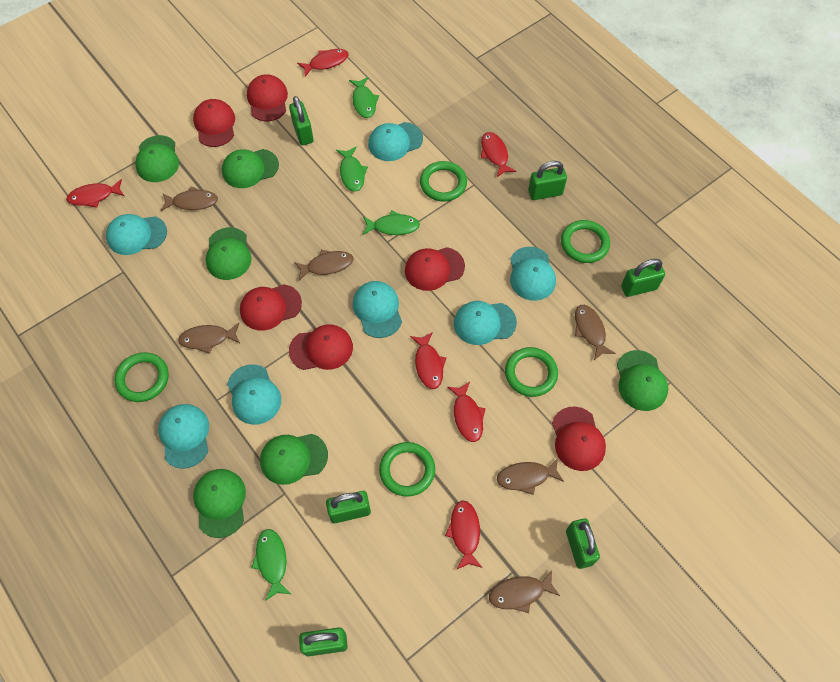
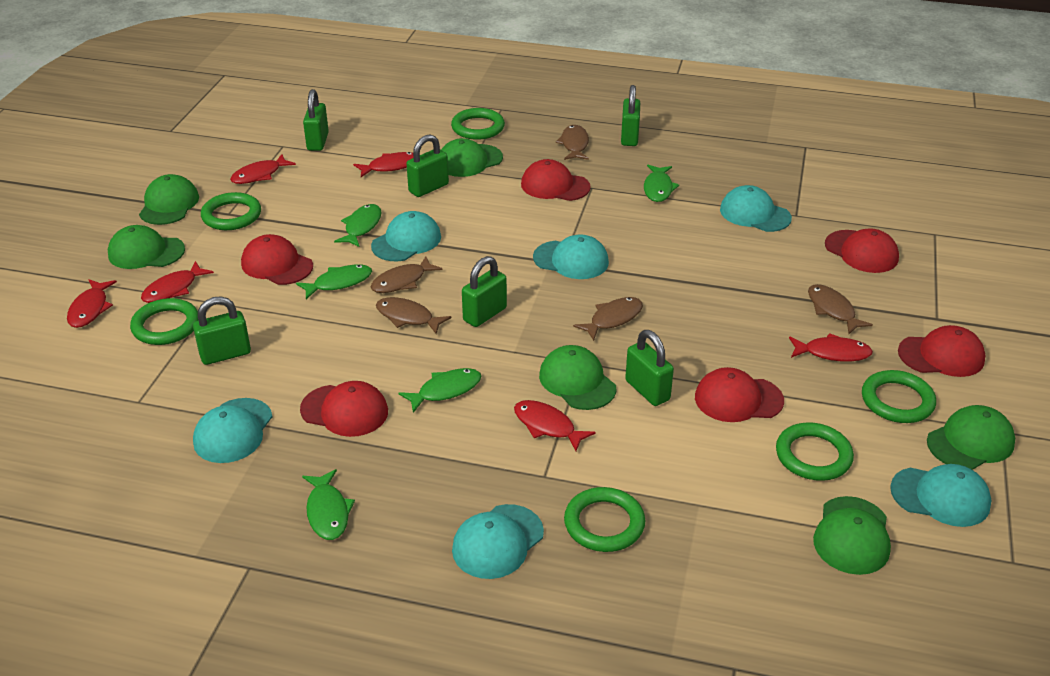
brown fish: [161,186,218,211] [178,323,240,354] [294,250,354,281] [489,570,560,613] [497,458,564,495] [575,305,615,360] = 6 -> [371,256,442,293] [376,297,452,334] [556,125,589,160] [573,297,643,341] [808,284,873,334] = 5
green fish: [251,529,291,601] [336,147,368,192] [349,77,379,118] [363,210,420,235] = 4 -> [296,264,372,299] [302,469,355,540] [334,204,381,247] [399,368,482,413] [644,165,679,202] = 5
green ring: [115,352,169,402] [379,442,435,497] [420,161,467,201] [505,347,558,397] [561,220,610,263] = 5 -> [130,298,198,345] [201,192,261,230] [451,108,505,140] [564,487,645,552] [776,422,854,481] [862,370,936,423] = 6
turquoise cap: [106,214,167,255] [158,404,209,469] [227,364,281,425] [352,281,402,338] [368,122,423,161] [454,301,517,345] [510,247,556,301] = 7 -> [193,398,273,463] [371,211,441,262] [452,504,544,579] [533,234,609,279] [720,185,792,232] [890,464,991,527] = 6

